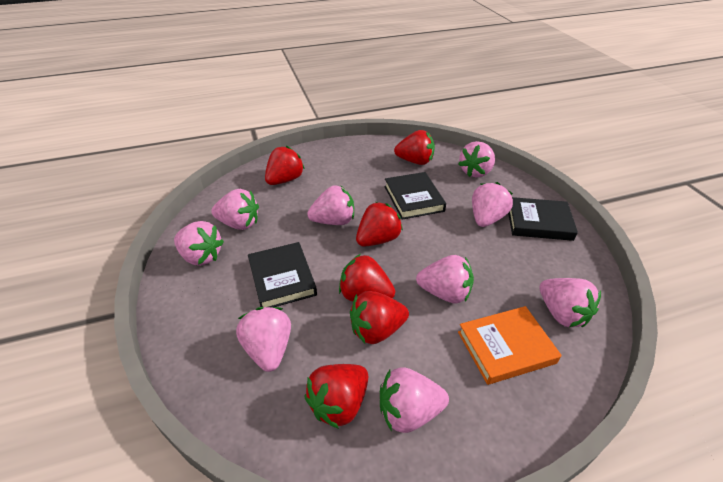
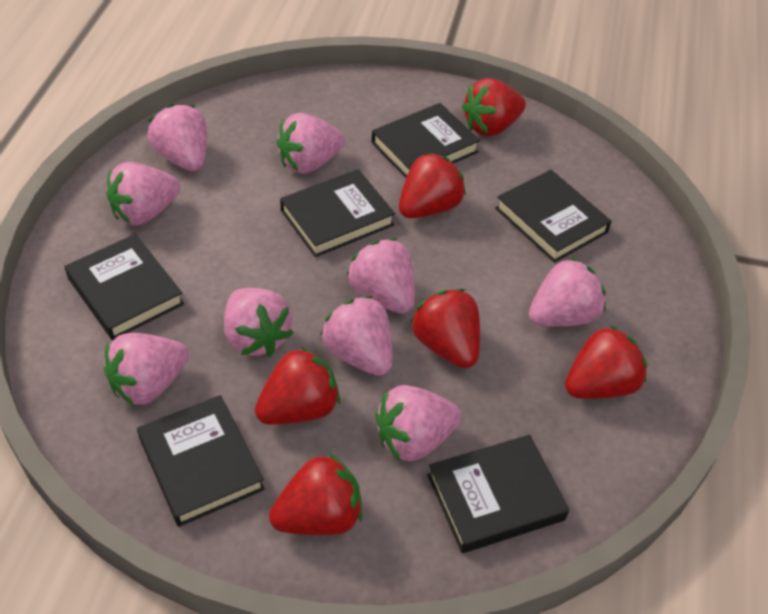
black book: [248,242,317,307] [384,172,446,220] [508,197,578,241] = 3 -> [65,234,184,340] [137,395,265,527] [280,169,395,257] [372,103,480,178] [428,435,569,553] [495,170,611,263] = 6
orange book: [458,306,562,385] = 1 -> none = 0

